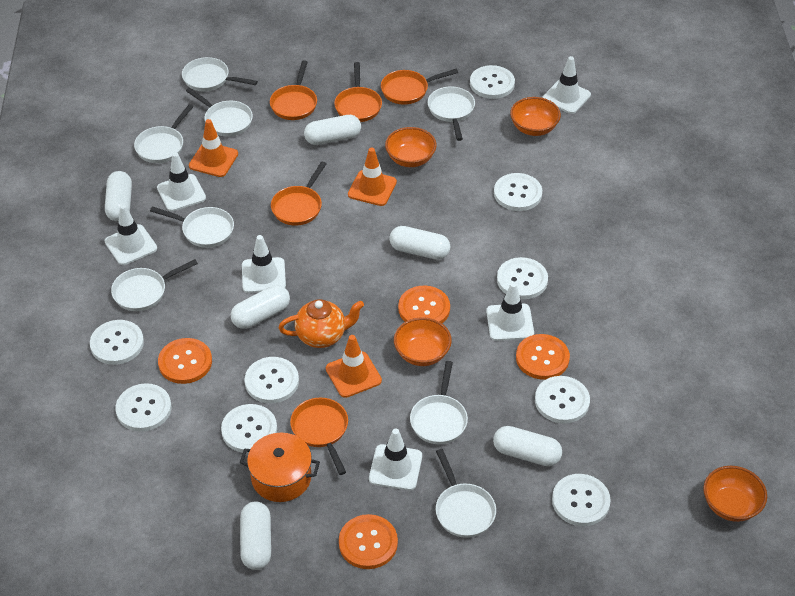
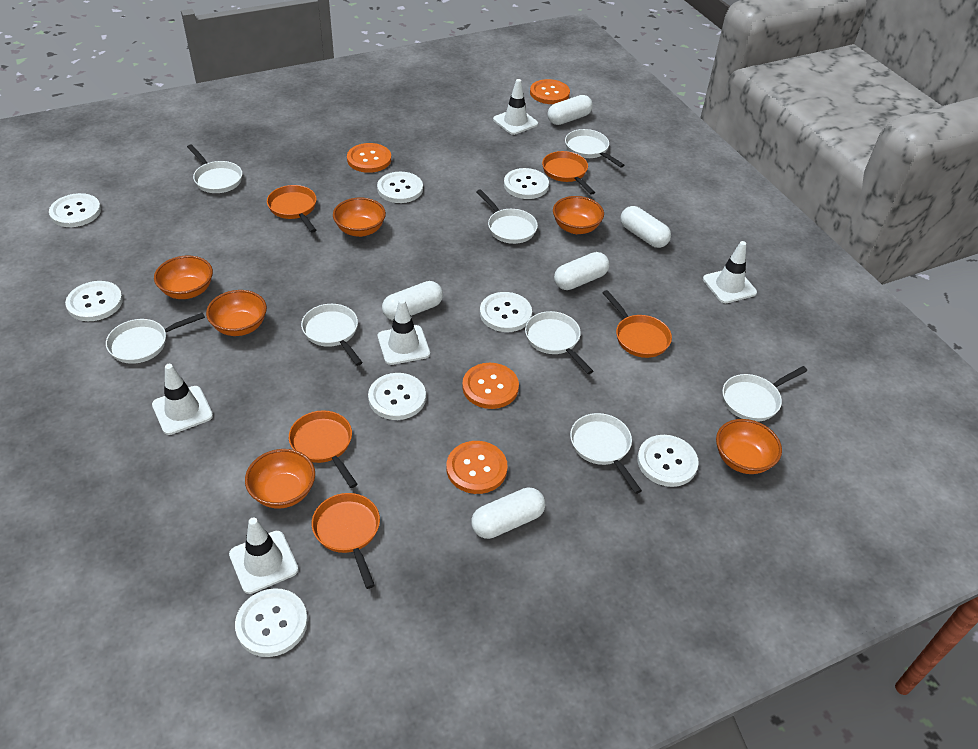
orange bowl: [385,127,437,167] [394,317,452,366] [510,97,561,136] [703,466,767,522] = 4 -> [154,255,213,299] [206,290,267,336] [245,449,315,509] [333,198,386,237] [553,196,604,234] [716,419,782,474] = 6
orange pot: [240,433,320,502] = 1 -> none = 0
orange teapot: [278,299,364,348] = 1 -> none = 0
orange traffic cone: [189,119,238,177] [326,335,382,398] [348,148,397,206] = 3 -> none = 0
white button: [90,320,144,365] [116,383,171,432] [221,404,277,453] [244,357,299,403] [470,65,515,99] [494,173,542,211] [497,257,548,299] [535,376,590,424] [552,474,611,526] = 9 -> [49,193,101,227] [65,281,123,321] [235,588,308,657] [368,373,426,420] [377,172,423,203] [480,292,532,332] [504,168,549,199] [637,435,699,487] = 8
white capsule: [105,171,132,221] [231,285,290,329] [240,501,271,570] [304,115,361,145] [389,226,450,260] [493,426,562,466] = 6 -> [382,281,443,321] [471,487,545,539] [548,95,593,125] [554,252,609,290] [621,206,671,248] = 5
white traffic cone: [105,204,157,265] [157,152,206,211] [242,235,286,293] [369,428,422,490] [486,282,534,341] [542,56,591,114] = 6 -> [152,364,213,435] [229,517,298,594] [378,299,430,365] [493,79,538,135] [703,241,757,303] = 5

